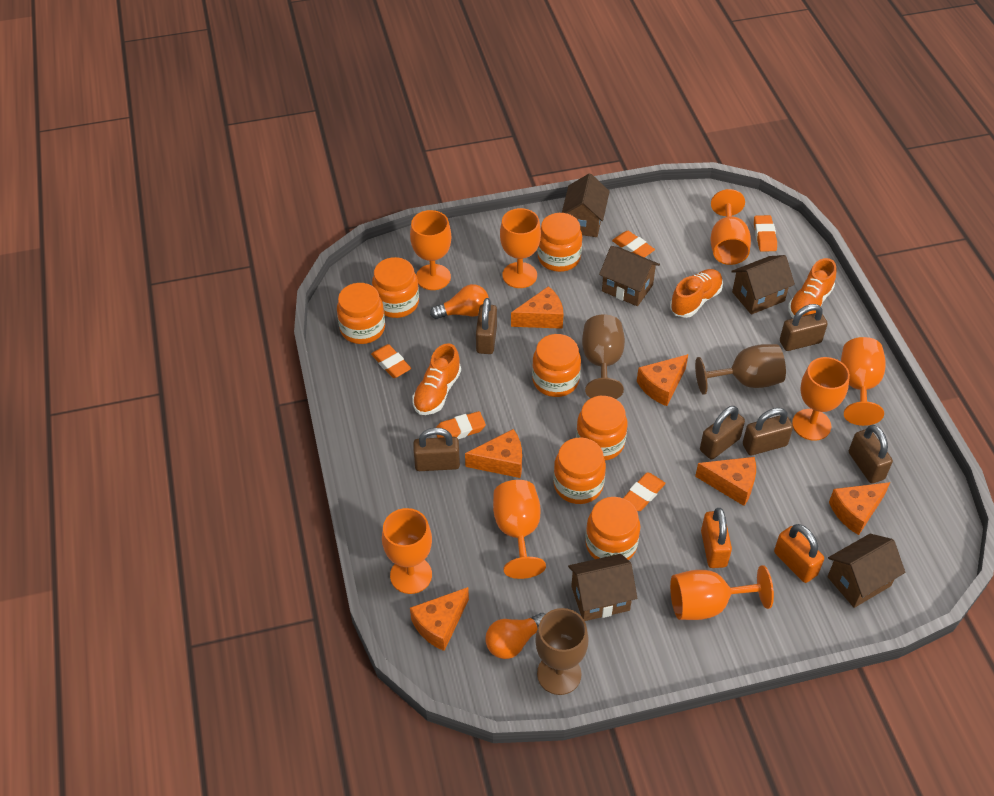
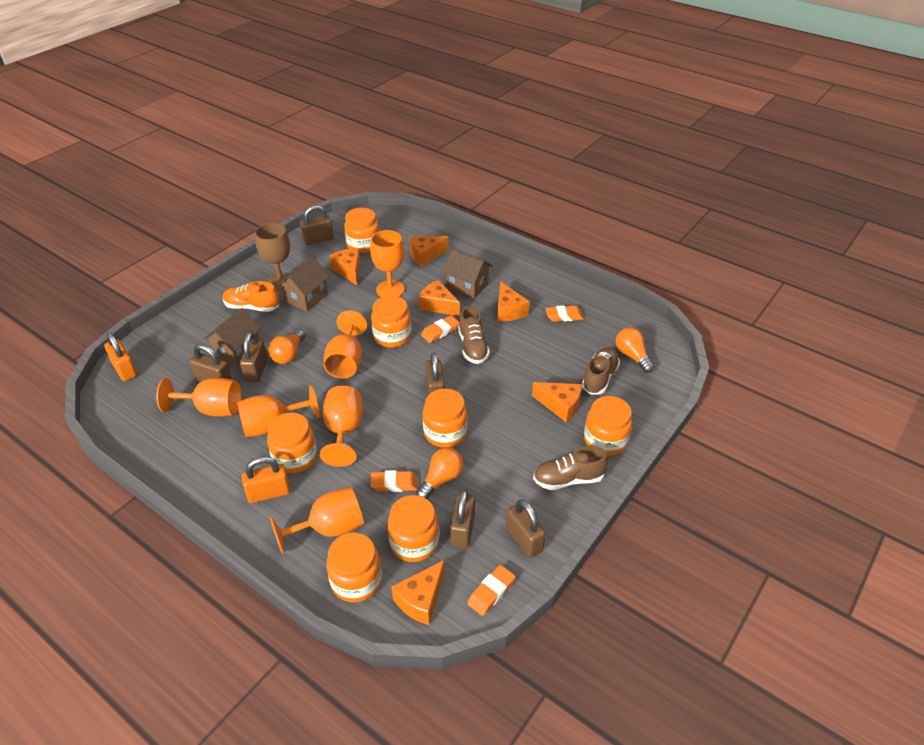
brown goblet: [535,608,589,695] [582,314,625,399] [695,344,786,395] = 3 -> [255,223,290,291] = 1
brown house: [562,173,610,237] [568,554,637,621] [599,246,660,306] [731,255,795,315] [827,534,905,608] = 5 -> [204,308,261,367] [278,257,330,311] [443,249,492,299] = 3
brown shoe: none = 0 -> [458,306,490,364] [533,446,608,490] [582,347,620,395] = 3
orange eraser: [371,344,411,378] [436,411,486,439] [612,231,655,258] [623,472,665,511] [754,215,777,252] = 5 -> [370,470,418,492] [421,315,459,343] [467,565,515,616] [545,305,584,322] = 4
orange goblet: [382,508,432,594] [410,210,451,290] [493,480,546,579] [500,208,541,288] [670,565,774,620] [710,189,751,265] [792,357,850,441] [841,337,886,426] = 8 -> [156,378,241,417] [237,385,320,437] [270,487,364,555] [320,386,363,467] [323,310,367,379] [370,230,405,297] = 6
orange light bulb: [430,284,489,319] [485,613,545,659] = 2 -> [268,330,305,364] [416,447,463,499] [616,327,654,373] = 3
orange shoe: [412,343,461,415] [670,269,723,318] [788,258,837,318] = 3 -> [223,281,279,312] = 1

